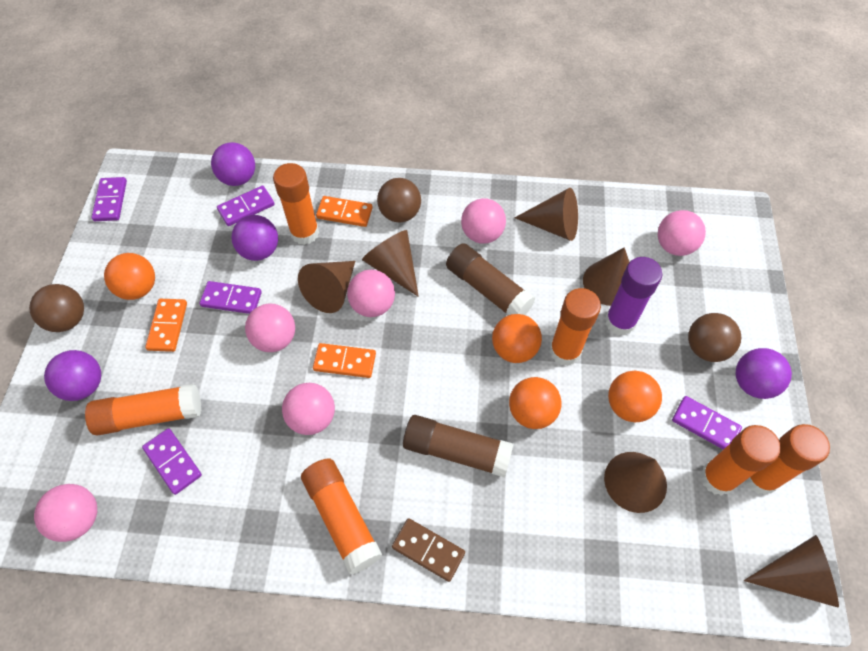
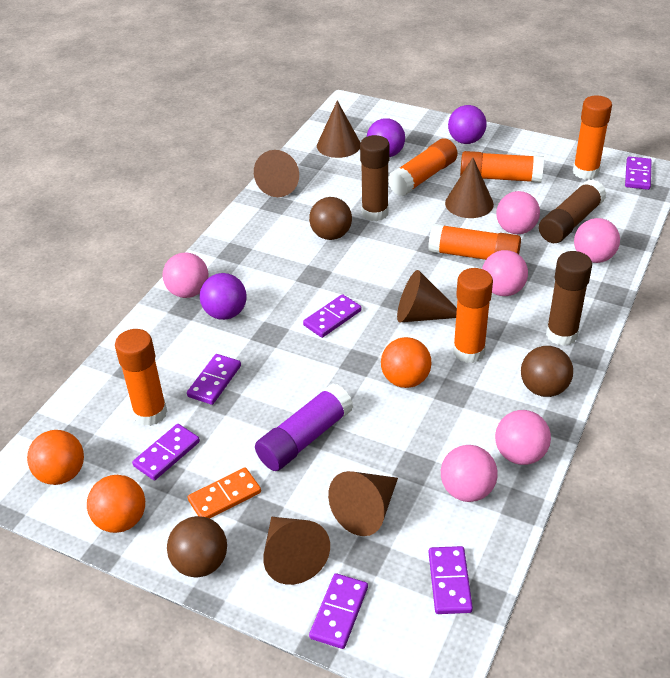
brown domino: [392,518,465,582] = 1 -> none = 0
brown glue stick: [403,415,514,478] [446,243,535,315] = 2 -> [360,135,390,221] [539,179,607,243] [546,251,592,346] = 3
orange ball: [104,253,155,300] [492,314,542,363] [509,377,562,429] [608,371,662,422] = 4 -> [27,430,84,485] [87,475,145,533] [381,337,431,388] = 3
orange domino: [145,299,187,352] [313,343,376,378] [316,196,373,227] = 3 -> [188,467,261,519] = 1
purple ball: [44,350,101,401] [211,142,255,186] [231,215,278,261] [736,348,792,399] = 4 -> [200,273,246,320] [367,118,405,157] [448,105,487,144] = 3
purple domino: [91,177,127,221] [142,428,202,495] [199,281,262,314] [217,185,274,226] [672,396,742,450] = 5 -> [132,424,200,480] [187,354,241,405] [303,294,361,338] [309,573,368,649] [429,546,473,614] [625,156,652,190] = 6

